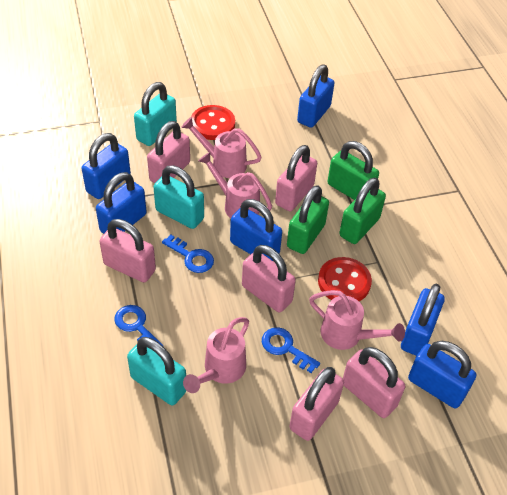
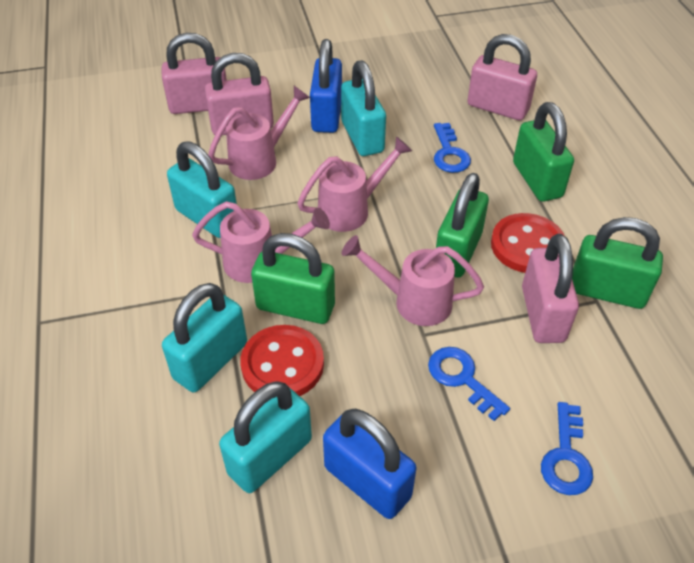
blue padlock: [82,133,131,199] [96,172,147,234] [230,199,282,261] [297,65,334,128] [401,284,445,356] [408,341,477,408] = 6 -> [310,39,342,133] [323,409,416,519] = 2
green padlock: [287,185,329,254] [327,141,379,200] [339,177,386,244] = 3 -> [251,233,335,324] [436,173,489,278] [513,102,574,202] [572,217,663,309] = 4
pink padlock: [99,219,156,282] [147,121,190,183] [242,245,296,313] [275,145,317,211] [290,367,344,441] [343,347,405,418] = 6 -> [162,33,227,114] [205,53,274,135] [467,34,537,120] [522,234,579,343] = 4
turquoise padlock: [127,337,186,405] [134,82,177,146] [154,165,204,229] = 3 -> [162,283,247,392] [167,141,237,238] [219,382,312,493] [341,60,386,156] = 4

